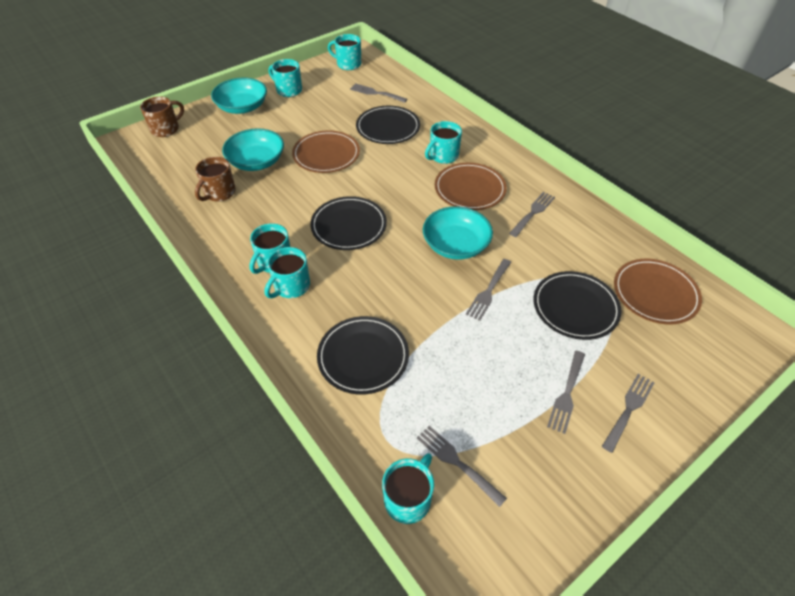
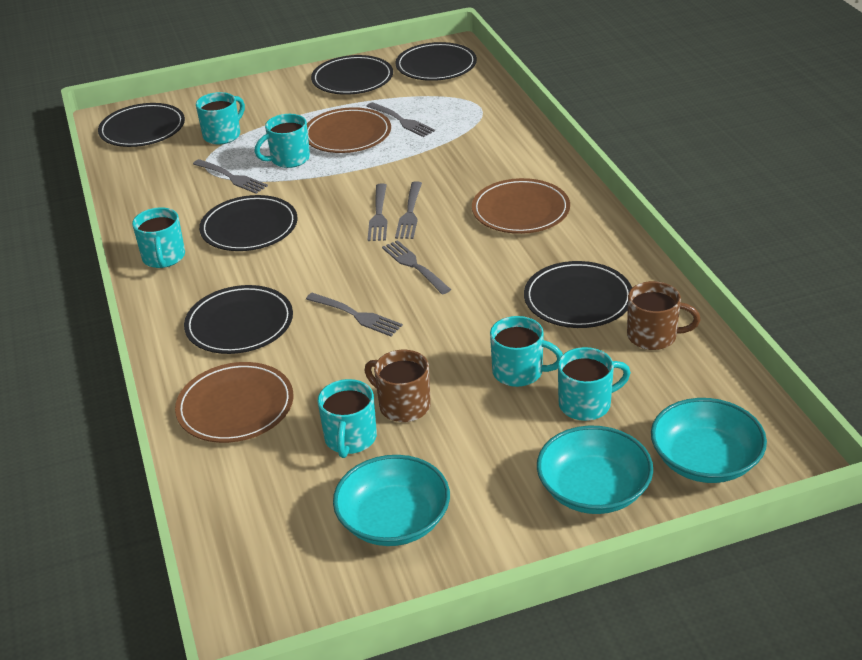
black plate: [310,196,387,250] [317,316,409,395] [356,106,420,144] [534,271,622,340] = 4 -> [98,103,185,147] [184,285,293,354] [199,195,298,251] [311,55,393,95] [395,42,477,81] [524,261,632,328] = 6

